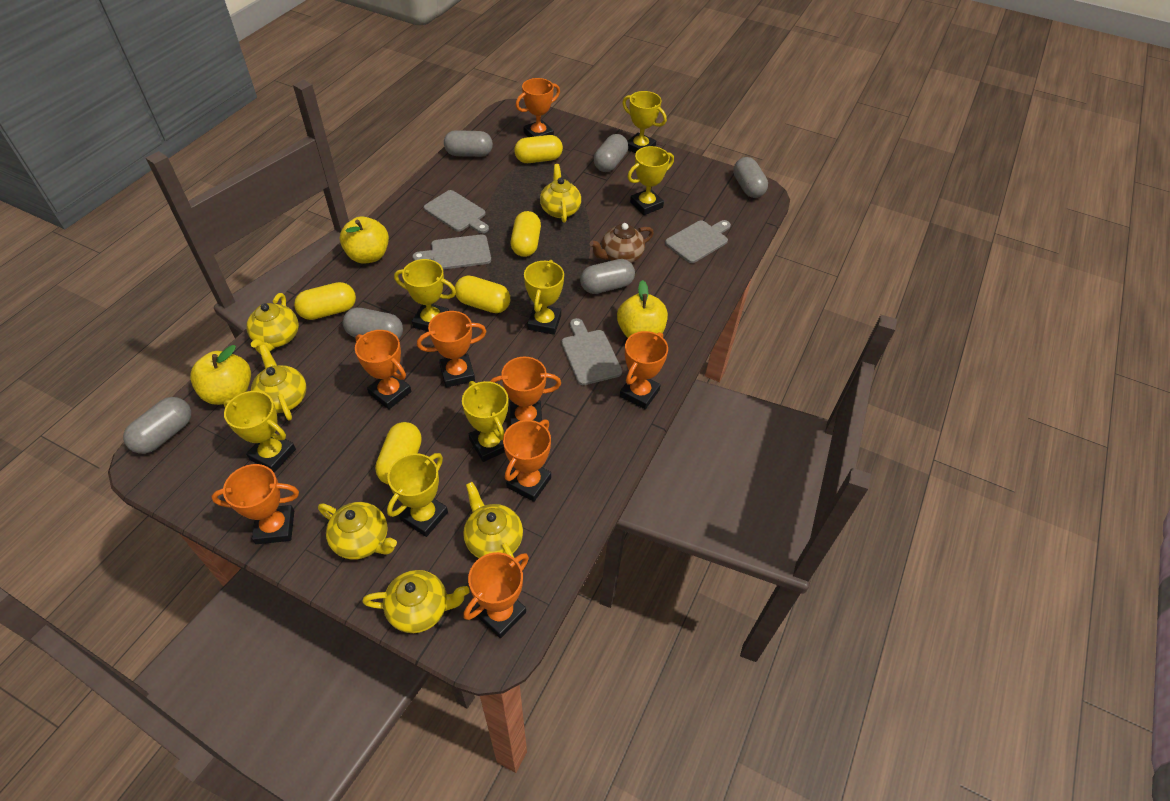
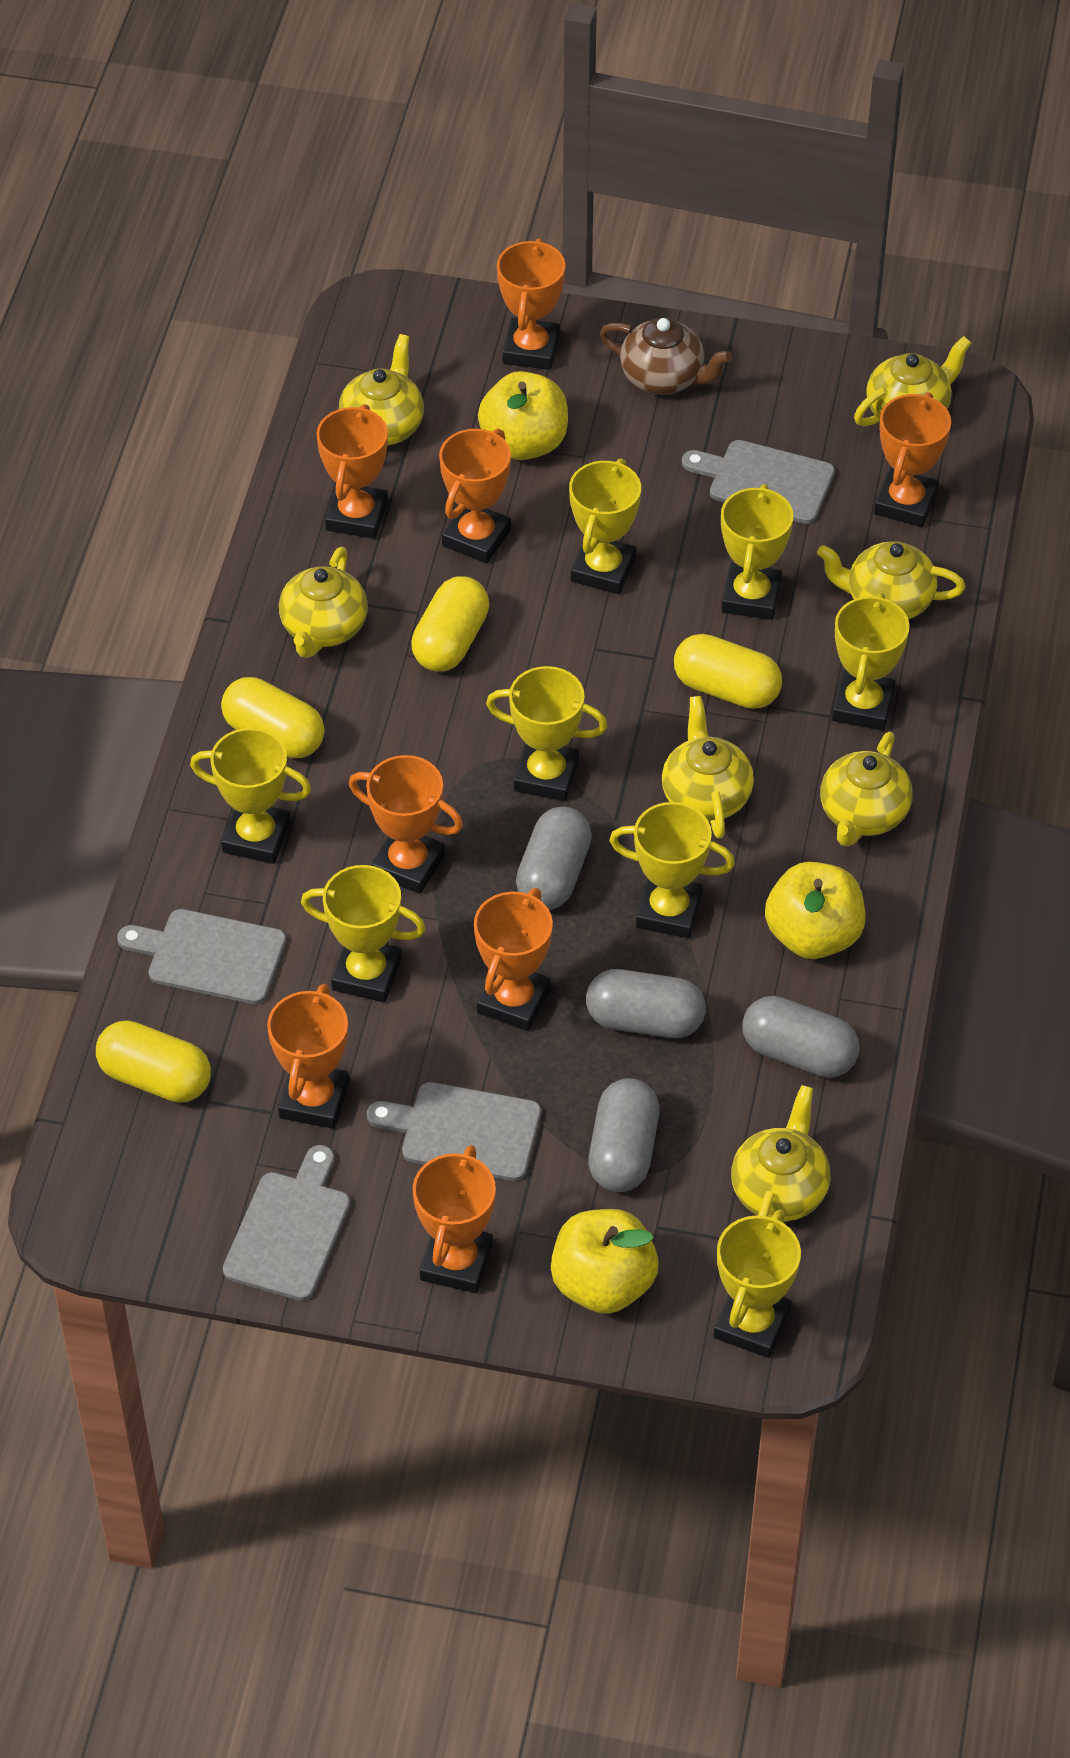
grey capsule: [123,397,191,454] [343,308,403,339] [444,130,493,157] [580,259,635,294] [594,134,628,172] [733,157,768,198] = 6 -> [516,807,592,910] [586,969,706,1038] [588,1078,659,1192] [742,996,860,1078] = 4
yellow capsule: [294,282,356,320] [375,422,422,485] [455,276,510,313] [511,211,541,257] [514,135,563,163] = 5 -> [96,1020,211,1103] [221,677,325,758] [411,576,489,671] [674,634,782,709] = 4
yellow teapot: [246,293,299,354] [251,345,307,421] [318,502,397,560] [362,570,470,633] [463,482,523,558] [540,164,581,223] = 6 -> [279,547,368,658] [339,334,424,445] [662,696,754,839] [731,1085,831,1221] [817,541,965,619] [820,732,913,847] [854,336,971,426] = 7
yellow trophy: [223,391,296,473] [387,453,448,537] [394,259,456,332] [462,381,508,462] [524,260,564,335] [622,91,667,154] [627,146,674,215] = 7 -> [190,728,311,864] [301,865,426,1002] [486,666,608,801] [569,458,641,594] [609,802,735,938] [714,1209,801,1358] [721,484,793,620] [832,593,909,730] = 8

